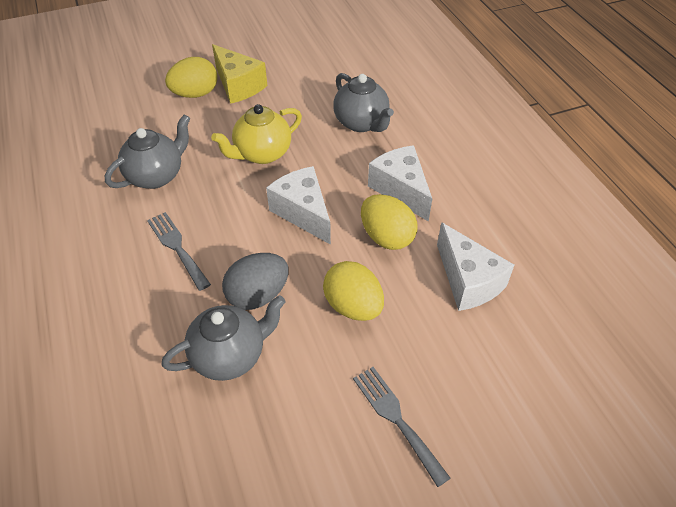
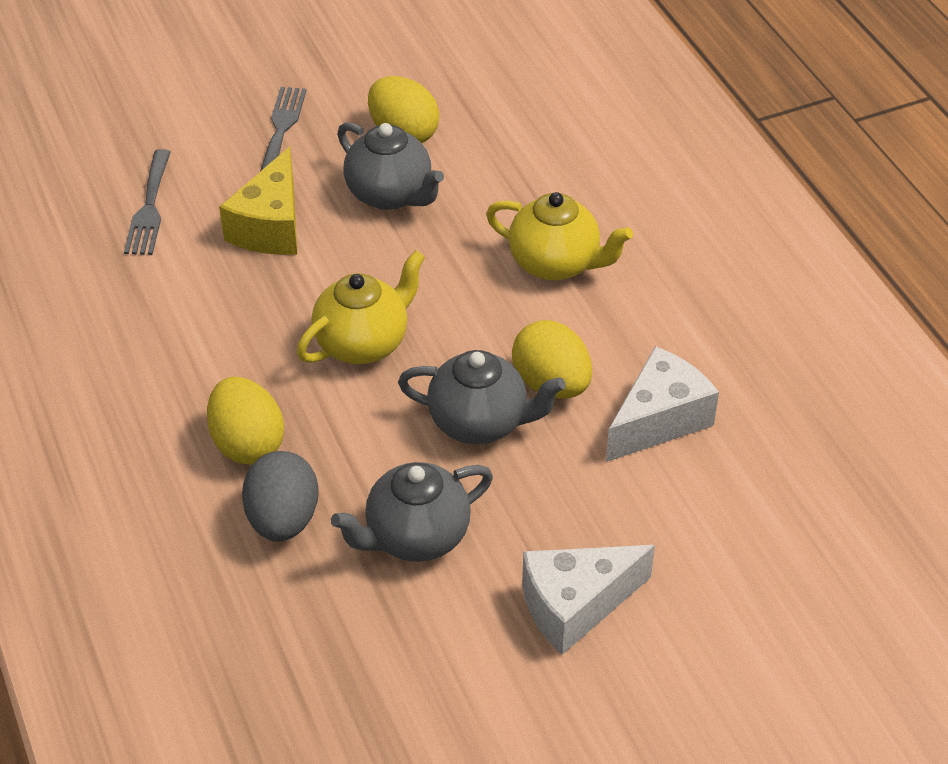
white cheese: [266,166,331,245] [368,145,432,222] [437,222,514,311] = 3 -> [522,545,655,655] [606,346,719,462] = 2
yellow teapot: [211,104,302,164] = 1 -> [297,250,425,364] [486,192,633,281] = 2

